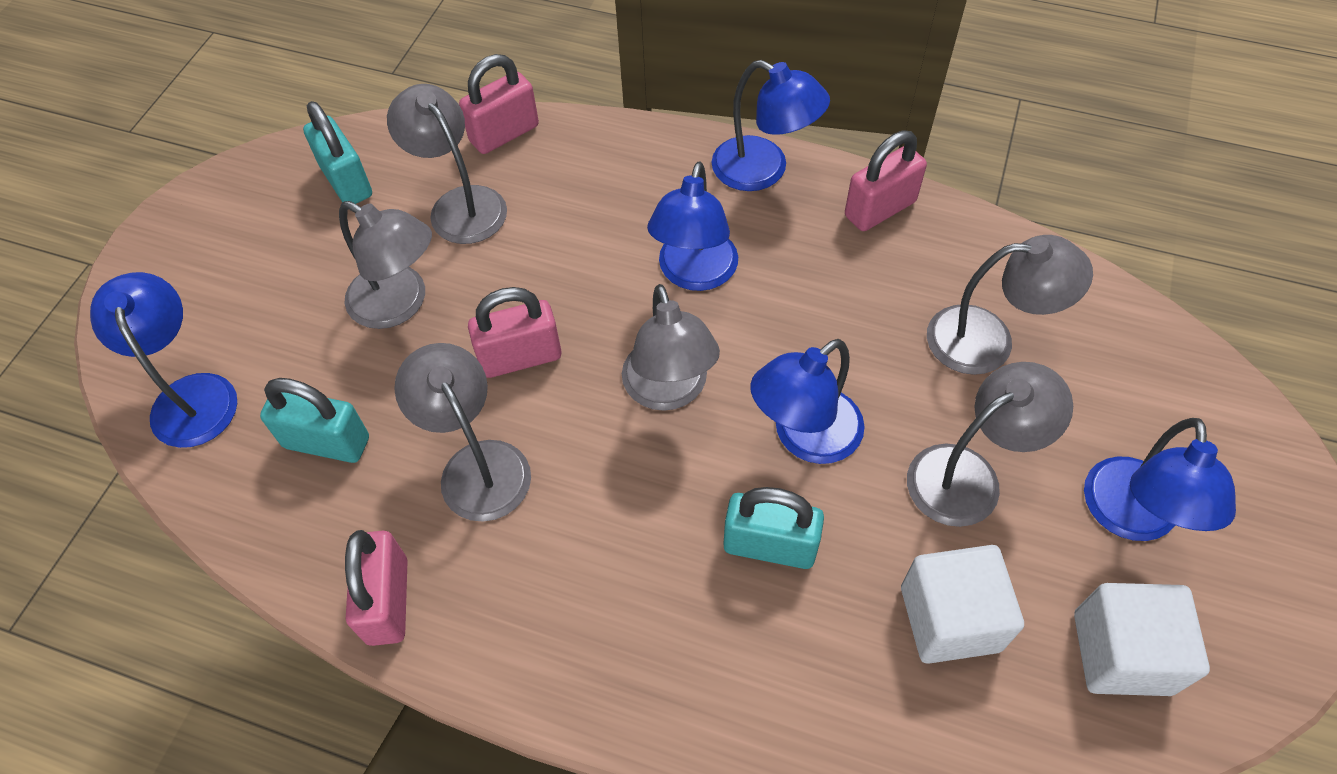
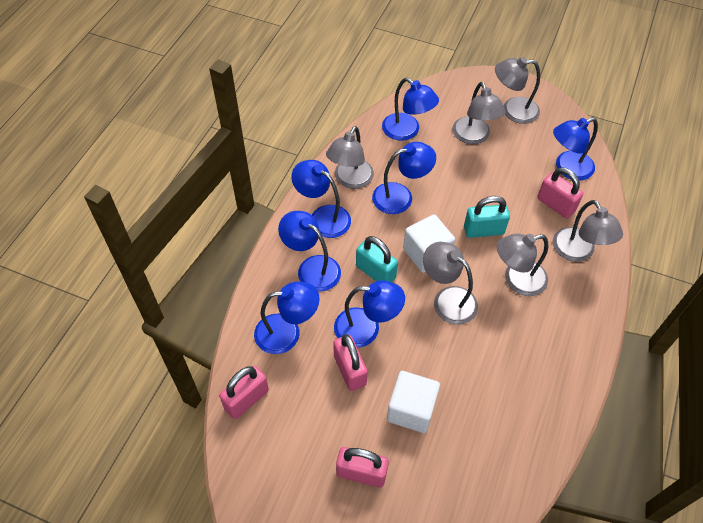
blue lamp: [90,272,237,448] [647,161,738,291] [712,60,830,191] [750,339,865,464] [1084,418,1236,541] = 5 -> [254,282,319,354] [278,211,341,292] [291,160,351,238] [334,280,405,348] [372,142,436,214] [382,78,439,141] [553,117,598,180] = 7
turquoise padlock: [260,378,369,463] [303,101,372,204] [723,487,824,569] = 3 -> [356,236,398,282] [464,196,510,238] = 2

